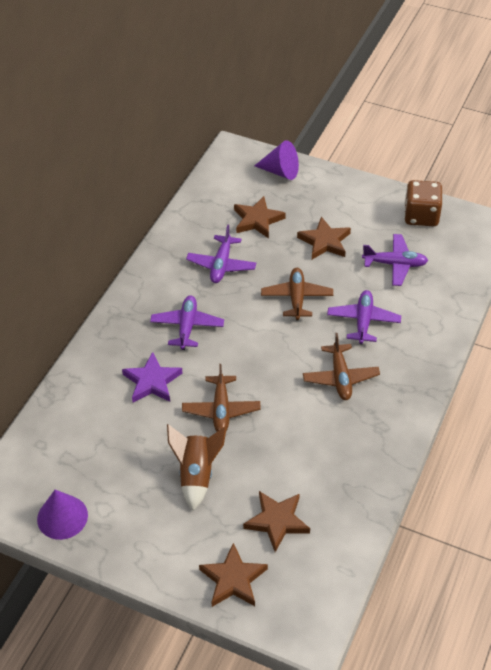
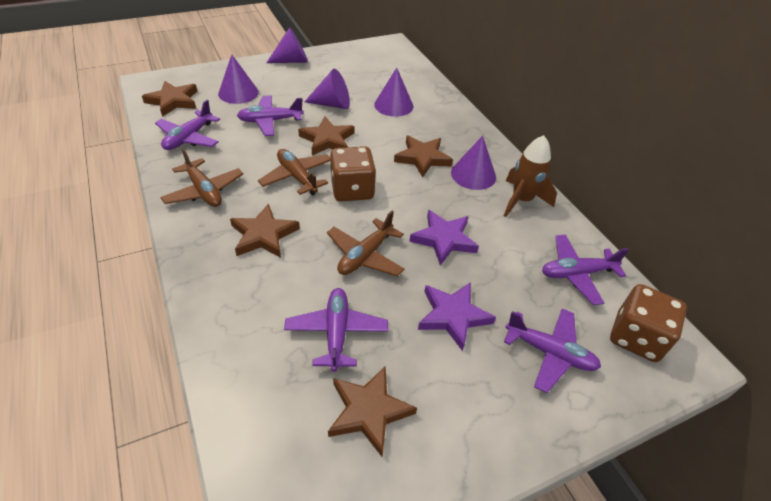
brown dice: [404,180,442,226] = 1 -> [330,146,376,201] [610,284,687,362] = 2
brown star: [199,543,268,607] [234,196,286,238] [243,491,310,552] [297,217,351,259] = 4 -> [142,81,198,117] [230,203,300,258] [298,117,355,156] [328,367,417,456] [394,136,453,177] = 5
purple cone: [37,489,88,540] [254,140,299,180] = 2 -> [218,55,259,104] [267,27,308,63] [304,69,350,109] [374,68,413,117] [451,136,496,190] = 5
purple plane: [150,295,224,350] [186,225,256,283] [327,290,401,344] [362,234,428,286] = 4 -> [155,100,220,150] [237,95,304,136] [284,288,388,372] [504,308,601,393] [542,235,629,305] = 5
purple star: [122,352,182,402] = 1 -> [409,210,479,266] [418,282,496,351] = 2

